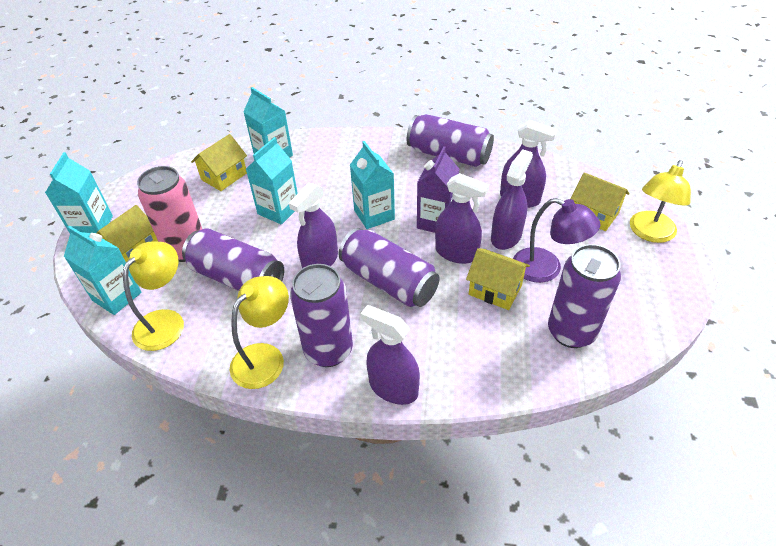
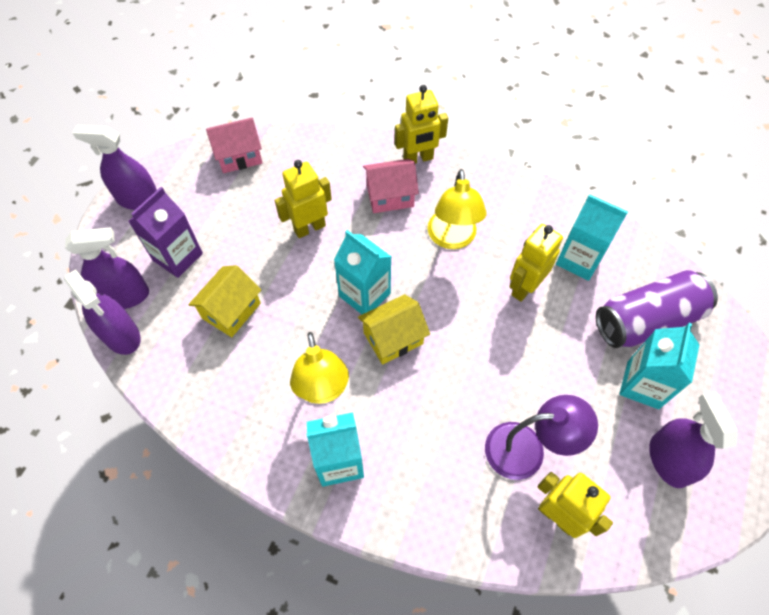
pink can: [137,166,202,262] = 1 -> none = 0
pink house: none = 0 -> [206,118,262,173] [363,159,419,213] = 2
purple can: [182,228,284,291] [290,264,353,367] [338,228,440,307] [407,114,494,167] [548,244,621,348] = 5 -> [596,270,718,348] = 1
purple spray bottle: [289,183,338,268] [360,305,420,405] [435,173,489,264] [491,150,533,250] [500,120,558,208] = 5 -> [64,269,141,355] [65,227,149,309] [73,125,157,210] [649,392,738,488] = 4
turquoise carton: [45,152,113,233] [64,226,142,315] [243,87,293,158] [246,137,298,224] [350,141,395,229] = 5 -> [306,412,364,487] [334,230,392,314] [556,194,628,281] [619,323,700,409] = 4
yellow house: [96,205,158,262] [191,134,247,191] [466,248,530,310] [571,172,630,231] = 4 -> [188,265,261,337] [358,294,430,365] = 2
yellow lamp: [123,242,184,351] [230,276,289,389] [630,160,691,243] = 3 -> [290,332,349,404] [428,169,486,249] = 2
yellow robot: none = 0 -> [274,160,332,238] [395,85,448,164] [509,224,563,302] [538,472,613,538] = 4

